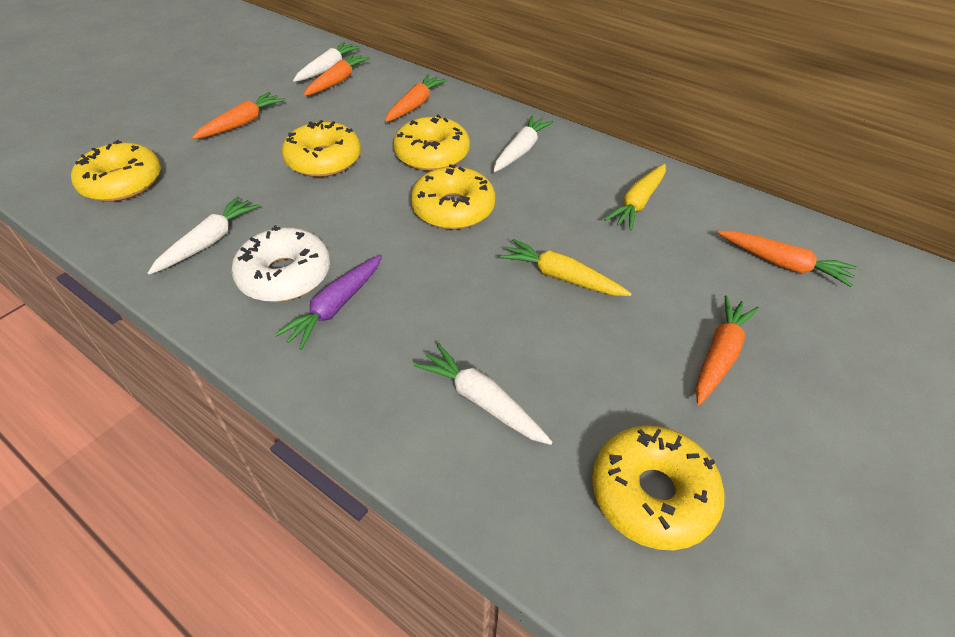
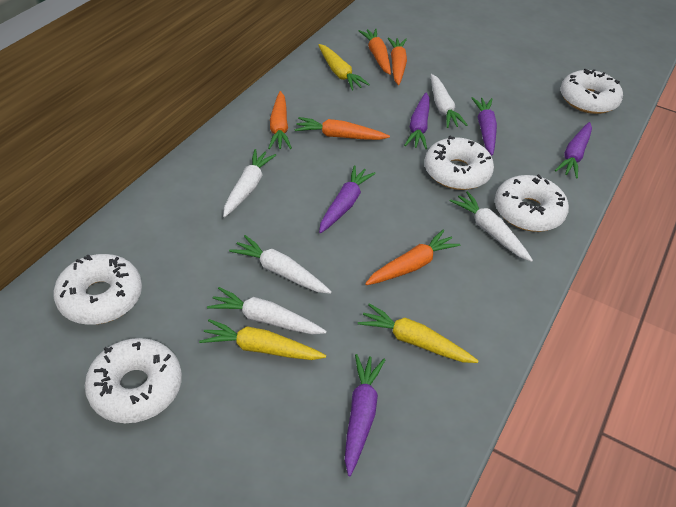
purple carrot: [274,254,382,350] = 1 -> [319,165,376,233] [345,354,385,476] [404,93,430,149] [472,97,497,155] [555,122,592,179] = 5
white carrot: [148,196,259,275] [293,42,361,82] [414,343,553,445] [493,115,554,172] = 4 -> [207,287,327,334] [223,149,276,217] [229,235,332,294] [431,74,468,128] [450,191,533,262] = 5
white donut: [231,225,330,302] = 1 -> [53,254,142,325] [85,338,182,423] [424,135,494,190] [495,174,569,232] [560,69,623,114] = 5
yellow carrot: [499,239,632,296] [604,164,666,230] = 2 -> [199,319,326,360] [318,44,370,90] [358,303,479,363] = 3
yellow donut: [71,140,161,202] [281,120,361,177] [393,114,470,171] [411,164,495,230] [592,426,724,550] = 5 -> none = 0

